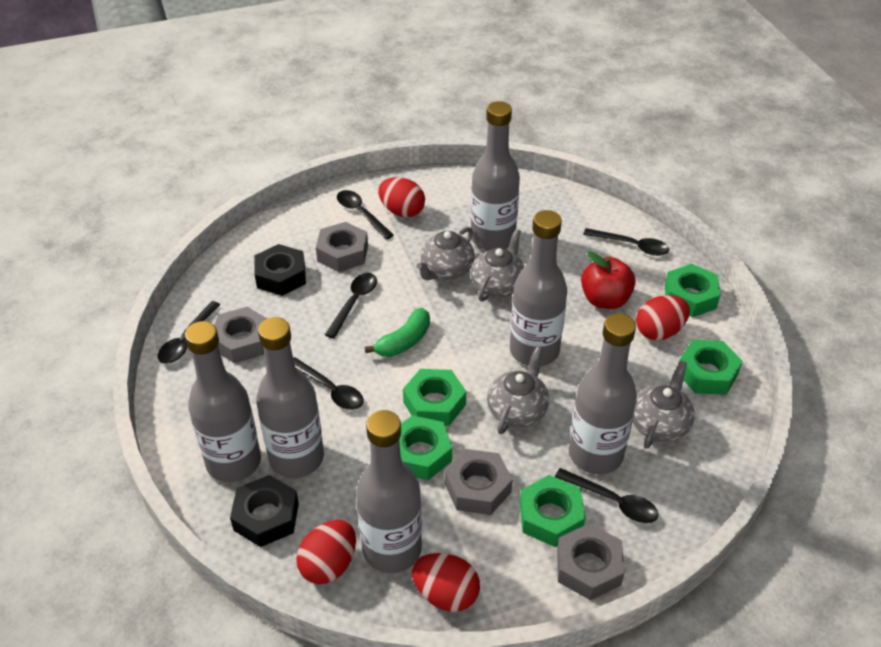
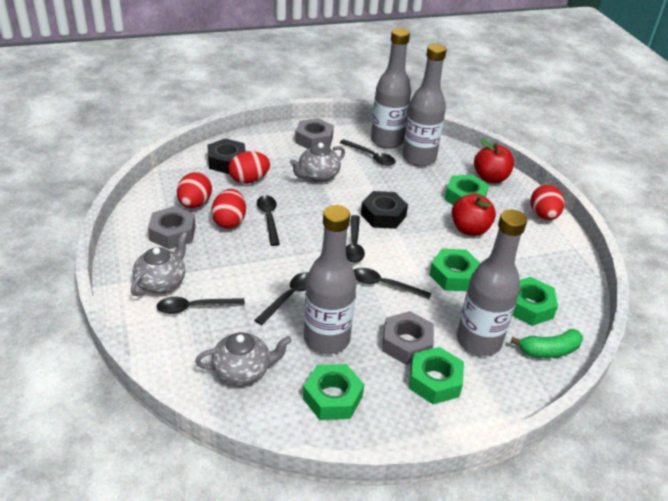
grey bottle: [185,321,261,482] [256,317,324,478] [356,410,422,573] [471,101,520,251] [510,210,567,366] [569,313,637,474] = 6 -> [304,205,357,354] [371,28,411,149] [402,44,447,166] [457,209,527,356] = 4
grey nut: [214,307,267,363] [316,222,368,272] [444,449,513,515] [557,523,624,600] = 4 -> [148,206,196,249] [295,118,334,149] [382,311,434,365] = 3
grey teapot: [416,227,475,280] [470,229,524,302] [487,347,549,434] [633,361,695,449] = 4 -> [131,232,188,296] [195,333,292,385] [290,143,345,182] = 3
red apple: [581,251,636,309] = 1 -> [452,193,496,236] [474,139,514,183] = 2

